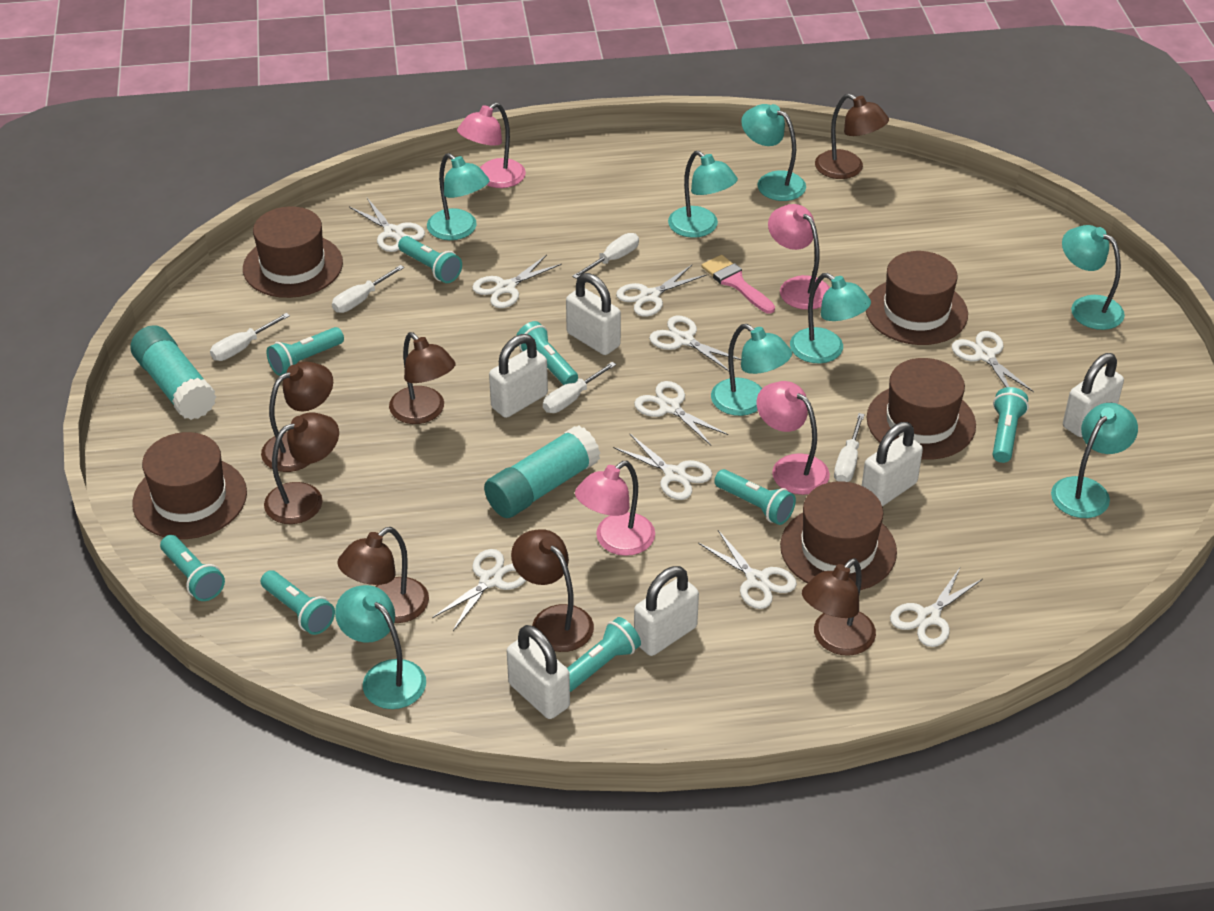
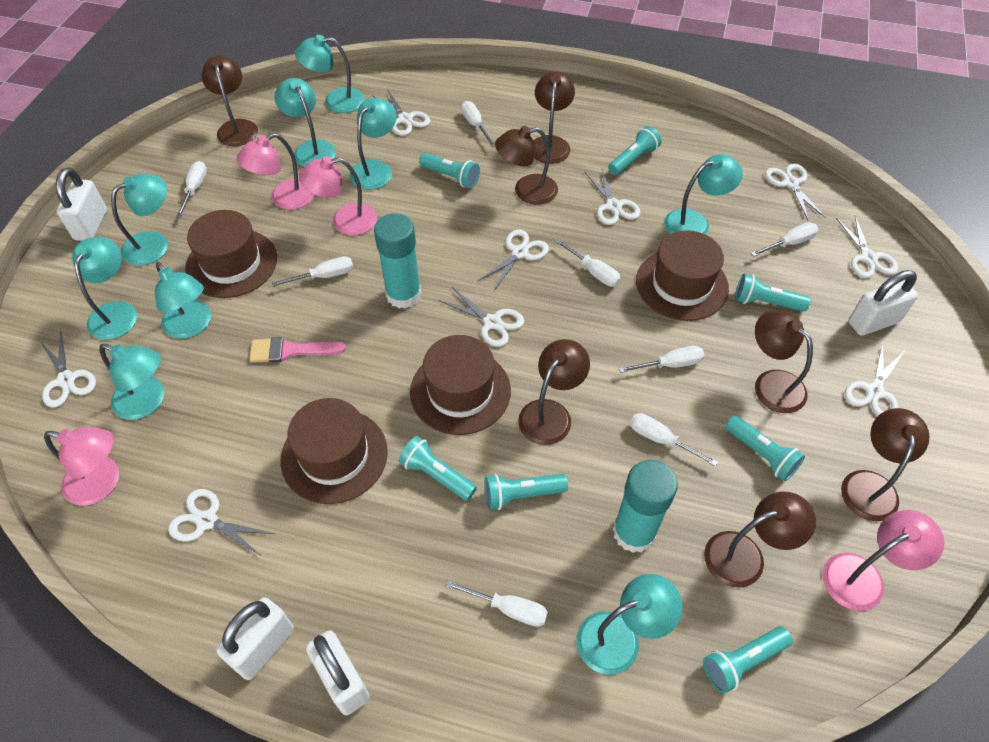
brown hat: [132,432,247,539] [243,206,343,298] [780,481,897,590] [866,251,968,345] [867,358,976,460] = 5 -> [185,210,277,298] [280,398,388,504] [410,335,511,435] [636,230,729,321] = 4
turquoise flashlight: [160,535,225,601] [261,570,335,635] [266,327,344,376] [398,236,462,283] [516,321,578,385] [567,617,641,692] [714,469,796,525] [993,387,1029,463] = 8 -> [399,436,477,501] [419,153,480,188] [484,474,568,510] [608,126,662,175] [703,626,793,693] [725,415,805,481] [735,274,811,312] = 7
turquoise lamp: [335,585,426,709] [427,153,490,240] [668,151,738,238] [711,324,792,416] [741,104,806,201] [790,273,871,363] [1051,403,1138,518] [1062,225,1125,330] = 8 -> [72,237,137,340] [99,344,164,420] [111,174,168,266] [155,262,211,339] [274,78,336,167] [295,35,365,113] [349,97,397,190] [576,574,683,675] [664,154,743,235] = 9
white padlock: [489,334,548,418] [507,625,570,719] [566,273,621,355] [634,566,699,656] [862,422,923,506] [1063,353,1124,437] = 6 -> [56,168,107,241] [216,597,294,680] [306,630,370,715] [849,270,918,336] = 4
white scissors: [349,198,425,252] [432,549,526,631] [472,255,562,308] [613,434,712,500] [616,265,707,317] [634,381,728,445] [649,316,741,371] [698,530,797,609] [890,568,983,647] [952,331,1034,392] = 10 -> [39,330,96,407] [168,489,274,556] [372,89,430,136] [439,287,524,347] [477,229,549,291] [585,169,641,225] [765,163,826,220] [836,216,898,278] [845,342,904,416] = 9
white screwdriver: [210,313,290,361] [332,265,404,313] [543,362,616,413] [572,233,639,279] [834,413,865,482] = 5 -> [176,161,207,217] [272,256,353,287] [446,580,548,627] [461,101,495,147] [555,239,621,287] [619,346,704,373] [630,413,718,467] [751,222,818,256] = 8

